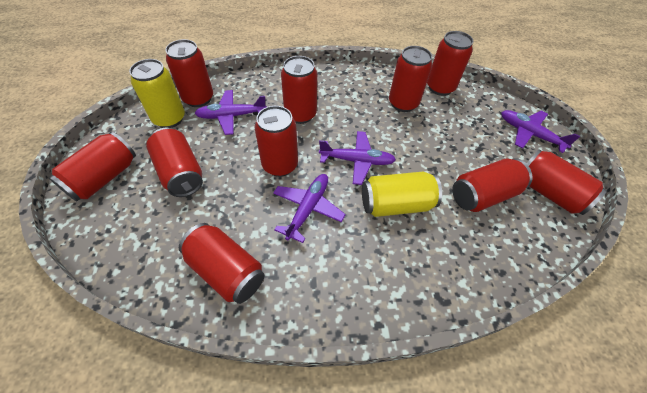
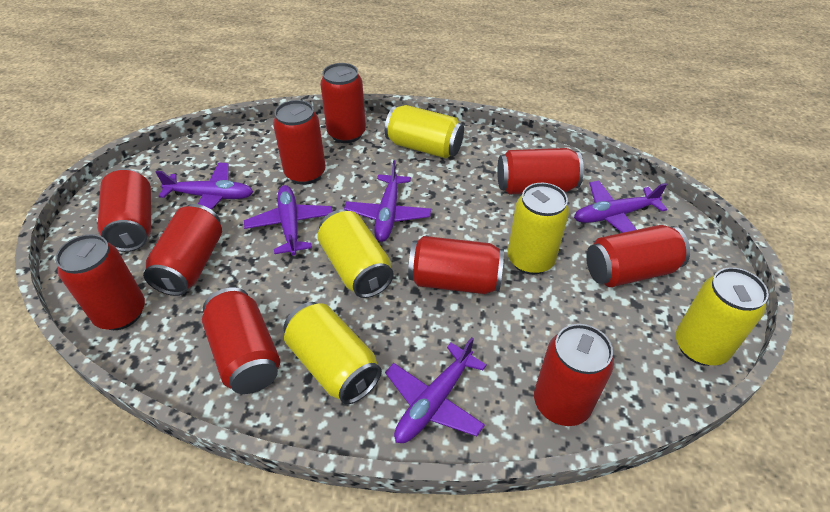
purple plane: [195,90,267,135] [273,174,346,243] [319,131,396,185] [501,110,580,153] = 4 -> [156,163,253,210] [244,185,333,256] [344,160,431,242] [385,337,487,443] [574,181,667,233] = 5
yellow can: [129,59,185,128] [362,172,442,217] = 2 -> [284,302,382,404] [317,210,394,298] [385,105,464,158] [508,183,569,275] [676,267,769,366] = 5

